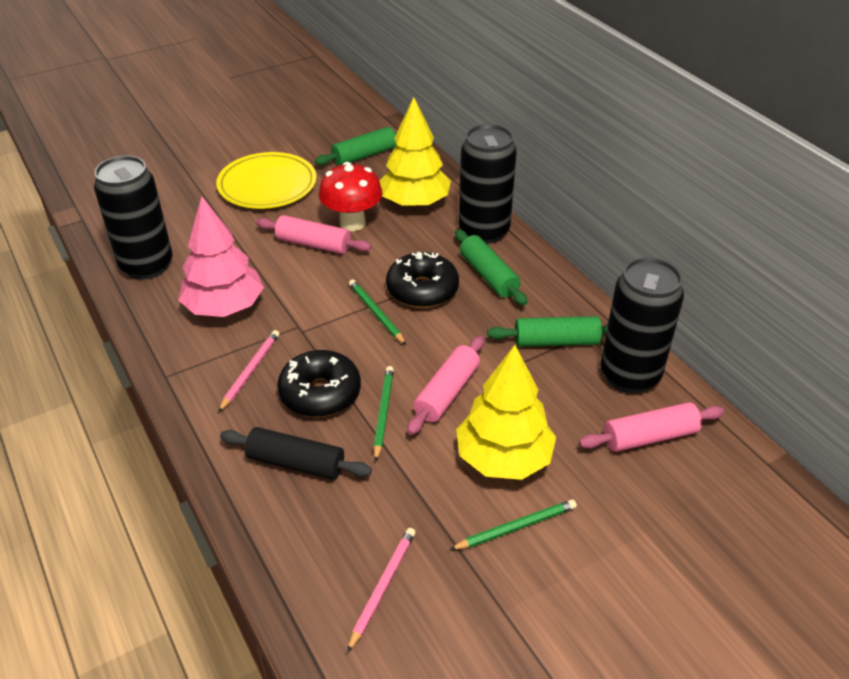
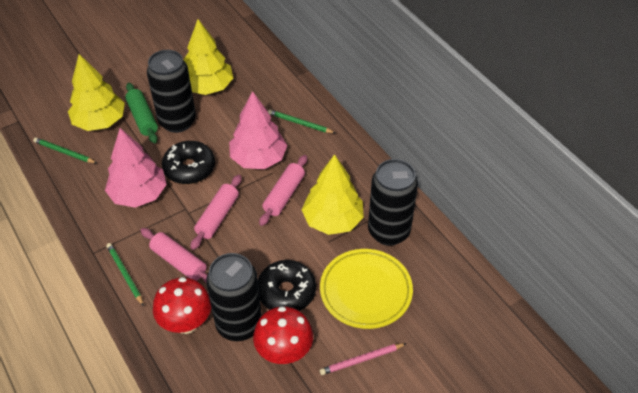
black rolling pin: [220,427,372,480] = 1 -> none = 0
green rolling pin: [315,127,397,166] [455,229,527,305] [487,316,607,347] = 3 -> [125,83,158,143] = 1
pink pencil: [218,330,279,412] [347,528,416,653] = 2 -> [320,343,407,375] = 1
pink tree: [178,197,264,317] = 1 -> [105,128,167,208] [229,91,287,169] = 2
red mushroom: [319,162,383,231] = 1 -> [153,277,211,334] [253,306,313,364] = 2
yellow tree: [380,97,451,208] [456,345,556,480] = 2 -> [68,54,125,131] [183,19,233,95] [302,154,364,235] = 3

